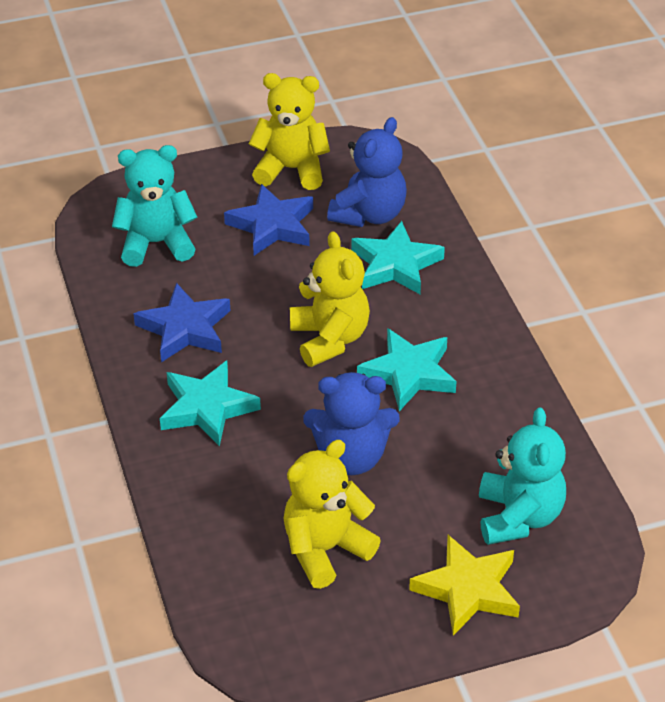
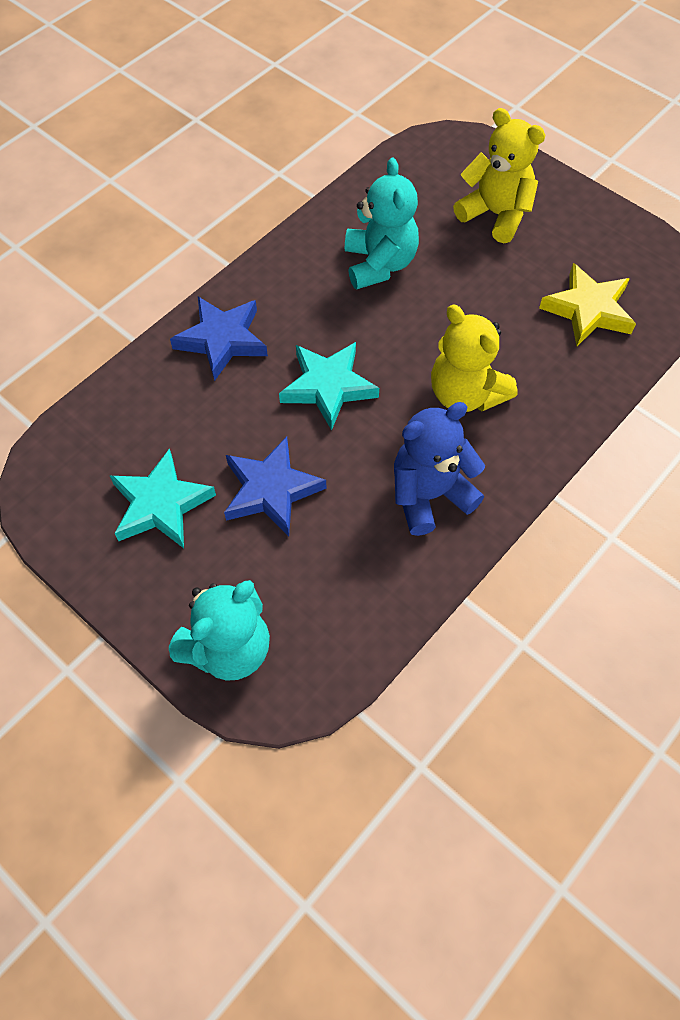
blue teddy bear: [303,372,399,475] [327,117,407,227] = 2 -> [394,402,485,536] = 1
turquoise star: [160,361,261,447] [351,221,445,294] [357,328,457,411] = 3 -> [110,448,216,548] [279,342,379,431] = 2
yellow teddy bear: [249,73,330,190] [284,440,381,589] [290,231,370,367] = 3 -> [431,305,518,412] [453,108,546,243] = 2

